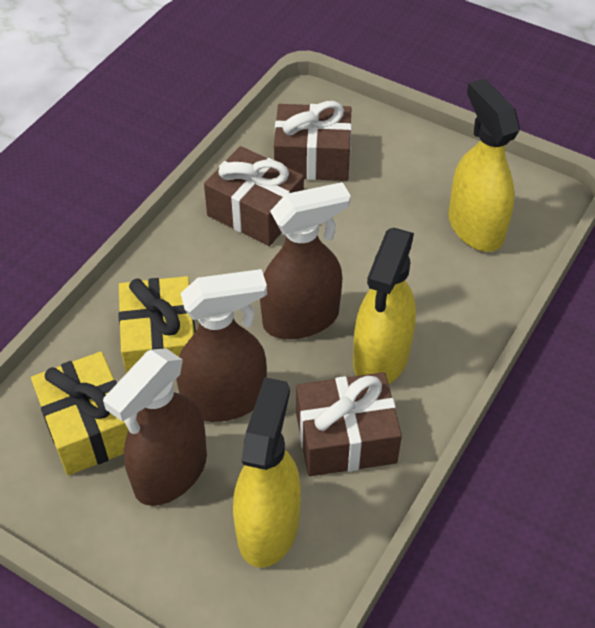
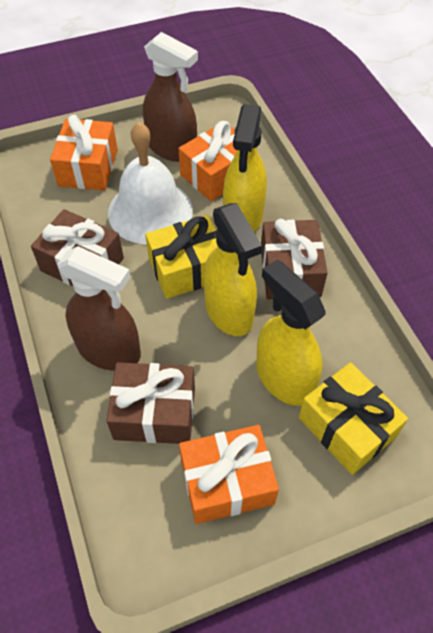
brown spray bottle: [103,348,207,506] [176,269,267,422] [260,182,351,339] = 3 -> [57,246,141,371] [143,32,198,162] = 2
orange gift: none = 0 -> [50,115,118,191] [178,121,257,201] [179,425,279,524] = 3
white bell: none = 0 -> [108,122,193,244] = 1

